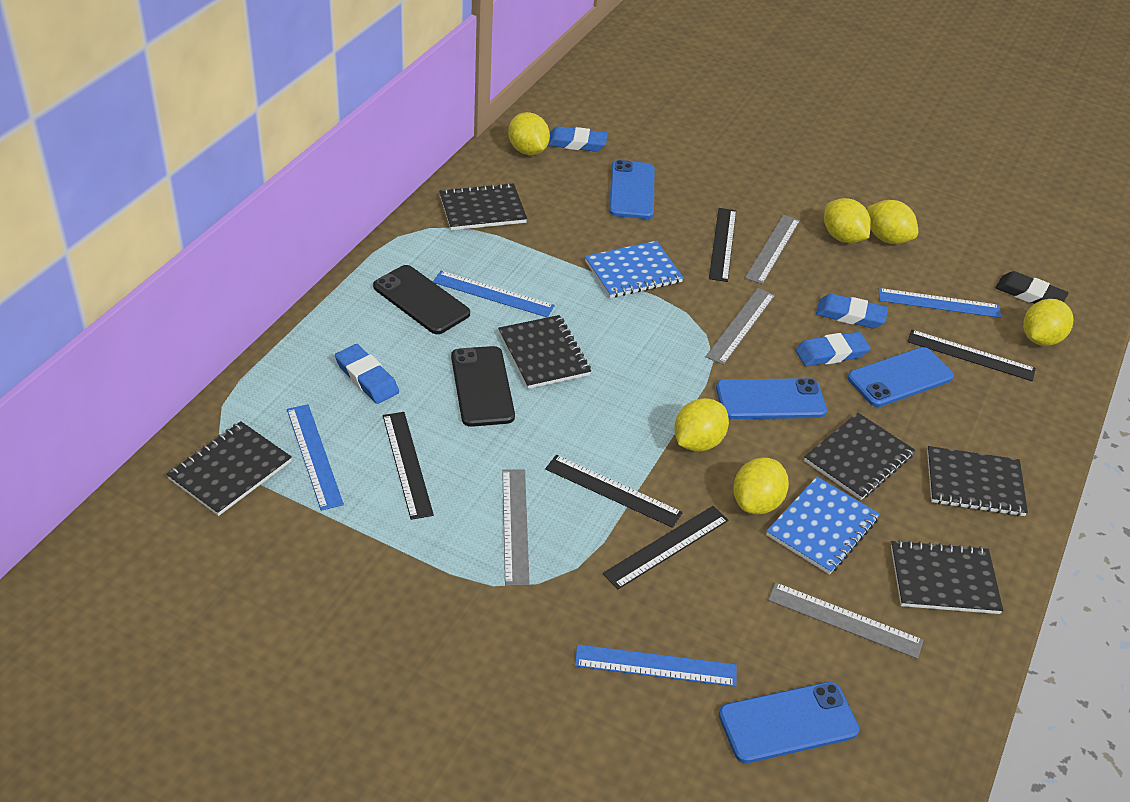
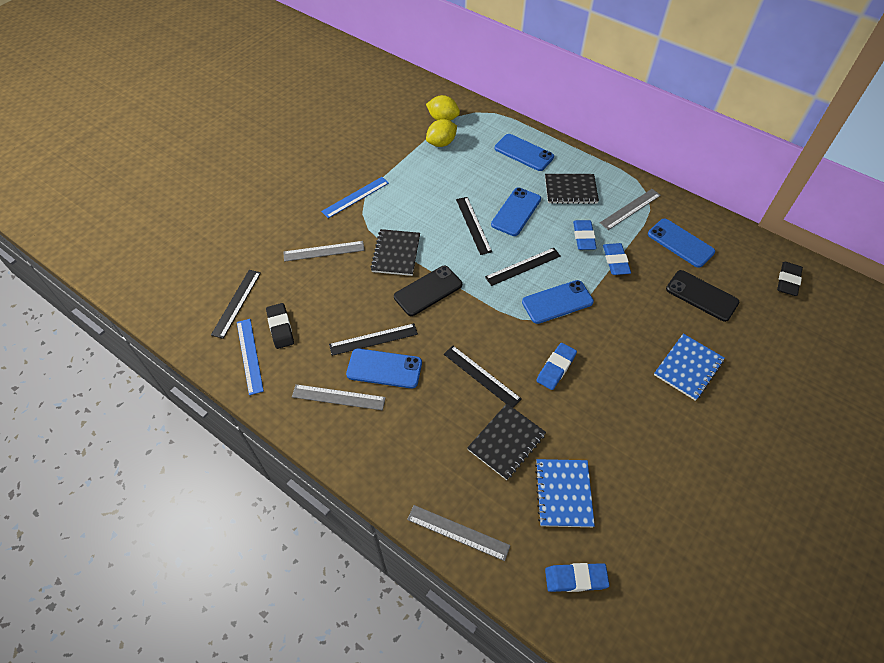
black eraser: [996,271,1068,304] = 1 -> [266,303,294,349] [777,262,803,296] = 2
black notebook: [166,421,292,516] [439,183,527,230] [498,315,591,389] [804,413,915,500] [891,540,1003,614] [927,446,1028,517] = 6 -> [371,229,420,276] [467,404,546,480] [545,174,599,204] = 3
blue phone: [609,160,654,219] [716,378,827,419] [719,682,860,763] [847,347,954,407] = 4 -> [346,348,422,389] [491,187,541,236] [495,134,554,171] [522,280,594,324] [648,219,715,268] = 5
blue ruler: [287,404,344,511] [433,271,555,317] [575,644,737,687] [879,288,1001,318] = 4 -> [237,319,264,395] [321,177,389,218] = 2
yellow lemon: [508,112,550,155] [674,398,729,452] [733,458,789,514] [824,198,871,243] [867,200,918,244] [1023,299,1074,346] = 6 -> [426,95,460,121] [426,119,457,147] = 2

